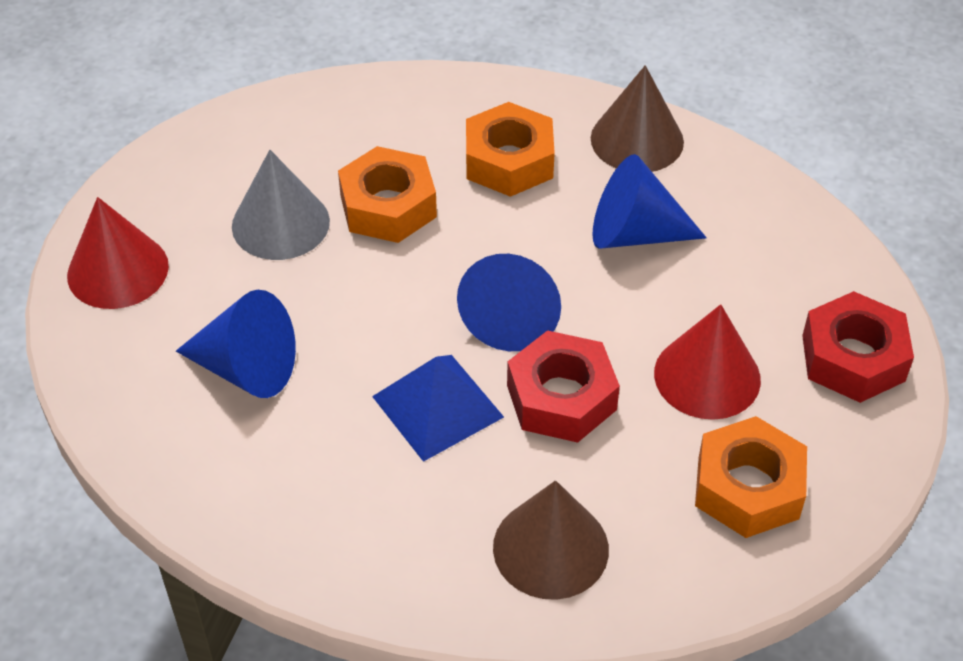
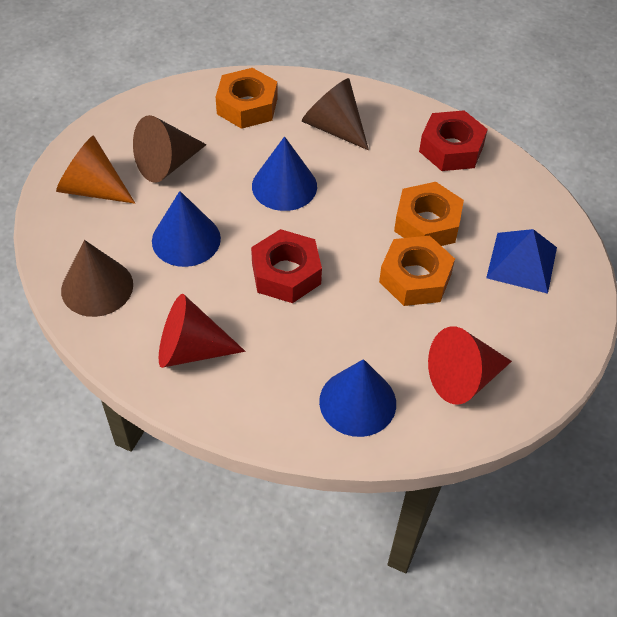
brown cone: [493,480,609,600] [591,65,684,172] = 2 -> [61,240,133,317] [133,115,207,183] [302,78,369,150] = 3
grey cone: [232,150,330,260] = 1 -> none = 0
orange cone: none = 0 -> [56,136,135,204] = 1

